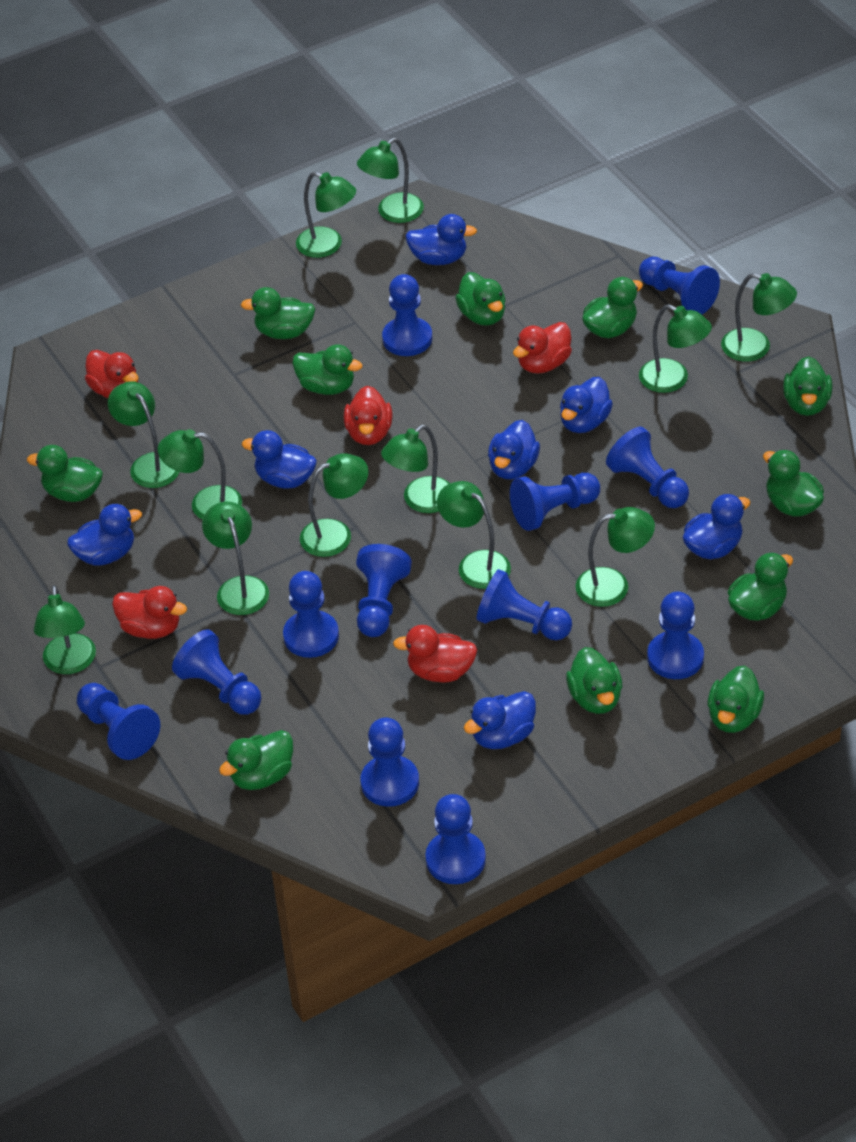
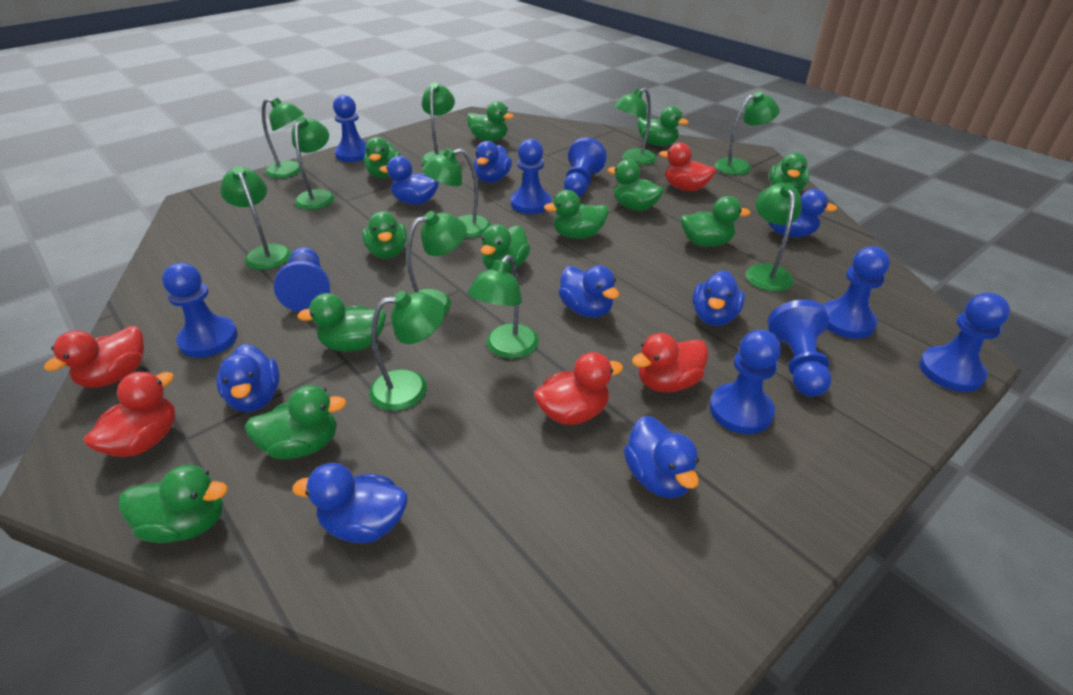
blue duck: [67,504,142,566] [242,430,317,489] [405,214,477,265] [464,691,536,749] [488,420,540,479] [560,377,613,433] [683,494,751,559] = 7 -> [216,344,280,412] [292,463,407,543] [380,156,439,205] [474,141,512,183] [558,265,619,318] [624,416,699,498] [692,270,745,326] [768,189,837,237] = 8
blue pawn: [77,683,160,760] [172,629,261,715] [283,571,339,658] [356,544,412,637] [361,717,419,807] [382,274,432,356] [425,794,486,884] [476,569,572,640] [510,473,600,531] [606,427,689,508] [639,257,720,314] [647,592,704,679] = 12 -> [162,263,238,358] [274,247,330,312] [333,95,366,162] [511,139,551,214] [564,137,607,196] [709,330,781,434] [767,299,832,397] [823,246,890,339] [919,293,1010,392] = 9
green duck: [27,445,103,502] [219,730,293,790] [241,287,315,339] [292,344,362,395] [455,272,506,326] [566,647,622,714] [582,277,643,338] [708,666,764,733] [728,552,793,621] [763,450,824,517] [783,356,833,416] = 11 -> [118,465,228,543] [245,385,346,459] [297,293,386,352] [362,211,407,259] [364,137,401,178] [467,101,514,141] [481,224,531,272] [544,190,609,239] [607,159,664,211] [637,106,689,146] [681,196,751,247] [769,152,810,192] = 12
green lamp: [34,585,96,674] [108,381,179,488] [158,429,242,520] [202,502,269,615] [296,172,356,258] [300,454,368,557] [357,138,424,223] [381,425,450,513] [437,481,511,589] [575,507,655,607] [639,304,712,393] [721,273,797,362] = 12 -> [220,166,291,270] [262,98,304,178] [292,116,335,210] [369,291,445,411] [406,211,467,313] [421,82,456,165] [422,148,491,238] [468,255,539,359] [614,88,657,165] [715,92,780,175] [746,183,802,291] = 11

